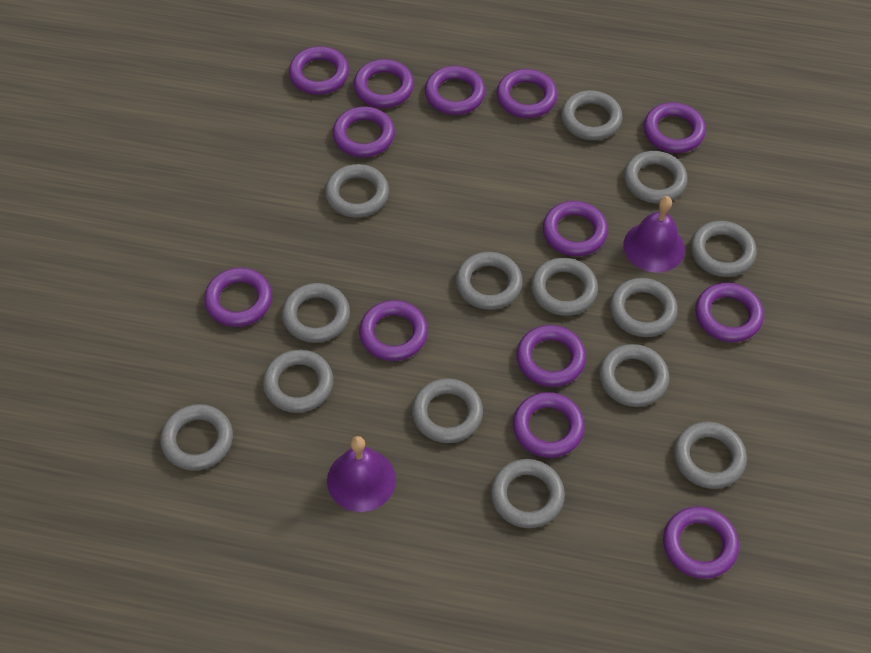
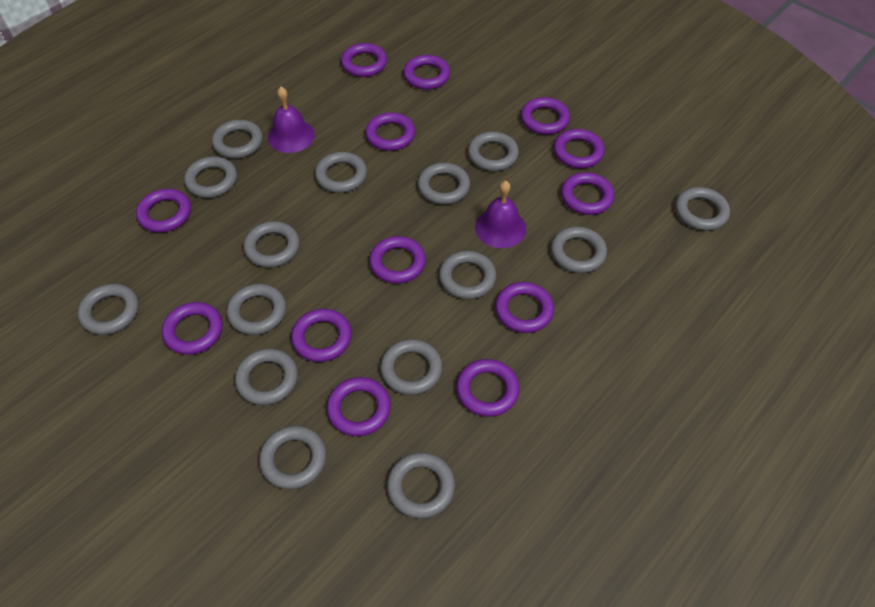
grey ring: [160,404,233,471] [263,349,333,413] [282,283,350,343] [325,164,389,218] [412,378,483,443] [456,252,523,310] [491,459,565,528] [531,257,598,316] [561,90,622,140] [599,344,669,407] [610,278,678,337] [624,151,688,204] [674,422,747,489] [690,221,757,277] = 14 -> [78,284,139,335] [184,157,237,198] [212,120,263,158] [227,284,286,335] [235,348,298,405] [243,221,300,268] [259,426,326,489] [315,152,367,193] [380,339,442,395] [387,452,455,519] [418,163,470,204] [439,251,496,299] [468,132,519,171] [551,226,607,273] [675,187,730,231] = 15

